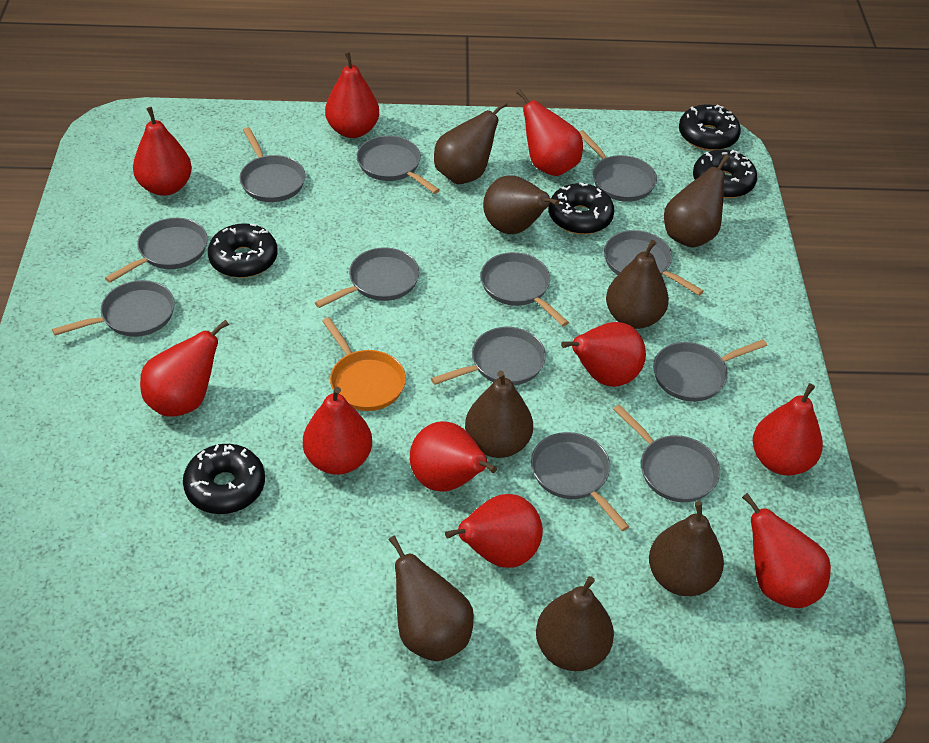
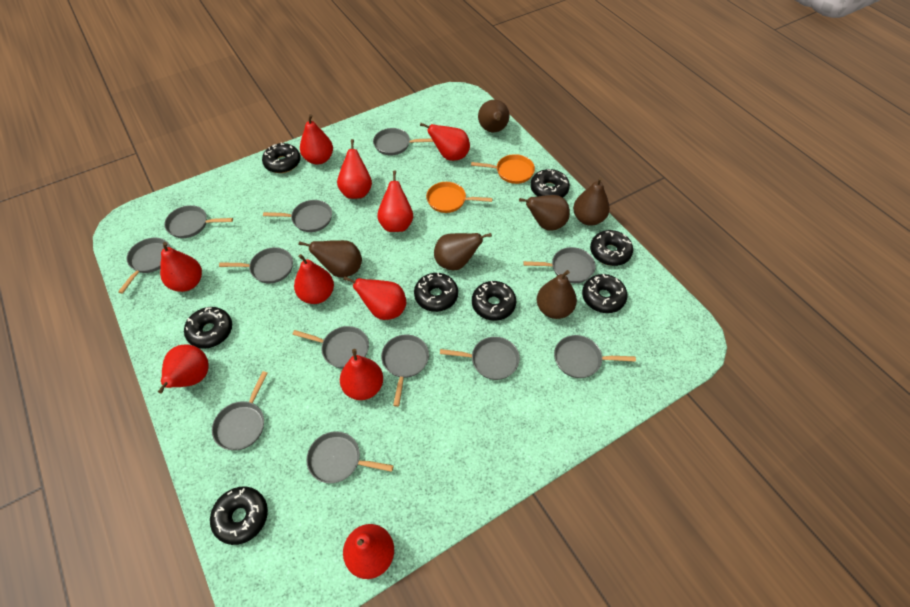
black donut: [183,444,265,514] [208,223,278,278] [548,182,614,234] [679,105,741,151] [693,150,757,198] = 5 -> [184,307,232,349] [210,487,268,545] [262,142,301,173] [414,273,458,312] [472,281,516,321] [530,169,570,197] [582,274,627,313] [590,230,633,266] = 8
brown pear: [389,535,474,661] [434,101,507,184] [465,370,533,458] [483,175,559,234] [536,576,614,671] [606,240,669,329] [649,501,724,596] [664,154,730,248] = 8 -> [299,240,362,278] [434,233,492,270] [478,100,510,132] [519,195,570,231] [537,270,577,319] [573,177,610,226] = 6
orange pan: [322,317,406,411] = 1 -> [426,182,493,213] [471,154,535,184] = 2

